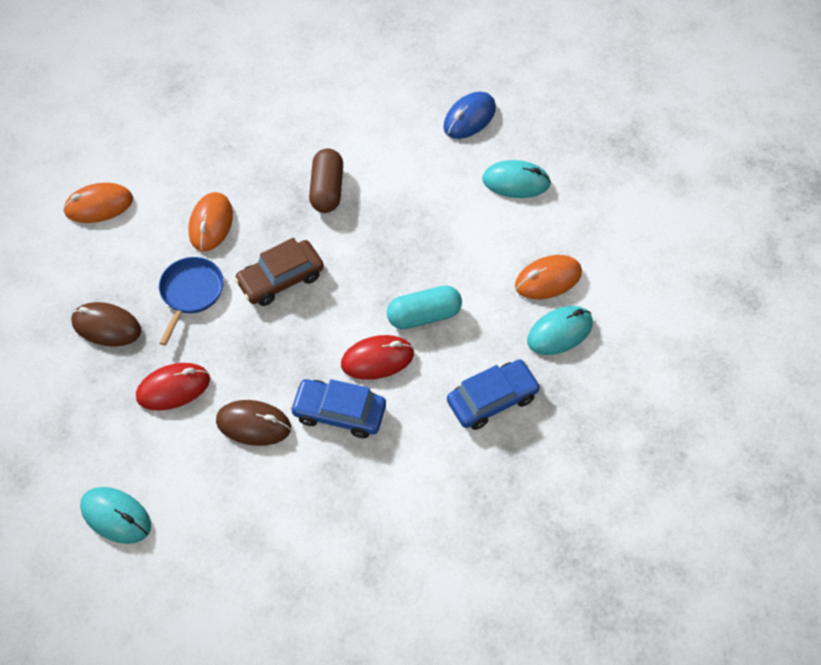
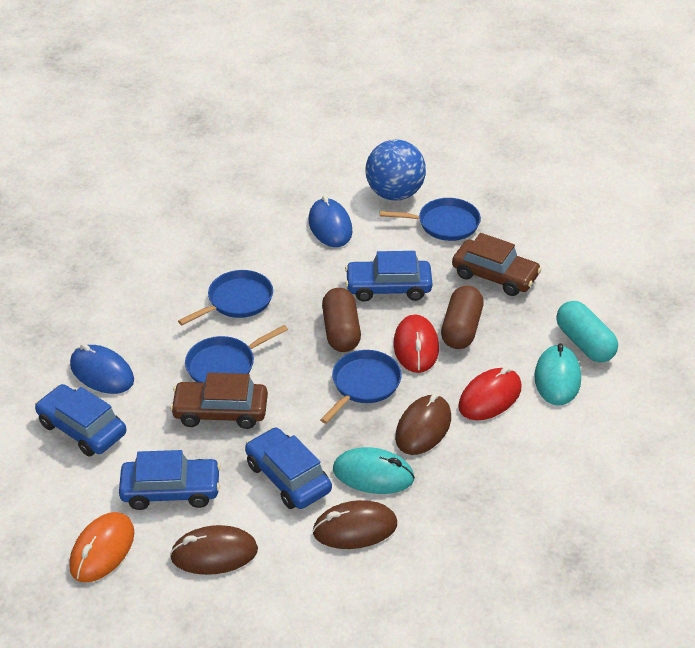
blue ball: none = 0 -> [365,140,426,201] = 1
blue car: [290,379,386,438] [447,359,541,430] = 2 -> [35,384,127,457] [119,450,221,510] [245,427,332,509] [345,251,432,302] = 4
blue mouse: [443,92,496,139] = 1 -> [70,344,134,394] [309,195,353,247] = 2
blue pan: [159,257,224,346] = 1 -> [178,270,273,325] [185,325,288,383] [320,350,402,424] [380,198,481,241] = 4
brown capsule: [309,148,343,213] = 1 -> [322,288,361,352] [441,286,484,349] = 2
brown car: [234,238,324,306] = 1 -> [170,373,268,429] [452,233,542,296] = 2
brown mouse: [71,302,141,347] [216,400,291,446] = 2 -> [170,525,258,575] [313,500,397,549] [395,394,451,455] = 3
orange mouse: [63,183,133,223] [189,192,233,251] [515,255,582,299] = 3 -> [69,512,135,582] = 1
turquoise mouse: [80,487,151,544] [482,160,551,198] [527,306,593,355] = 3 -> [333,447,415,494] [534,343,581,406] = 2

